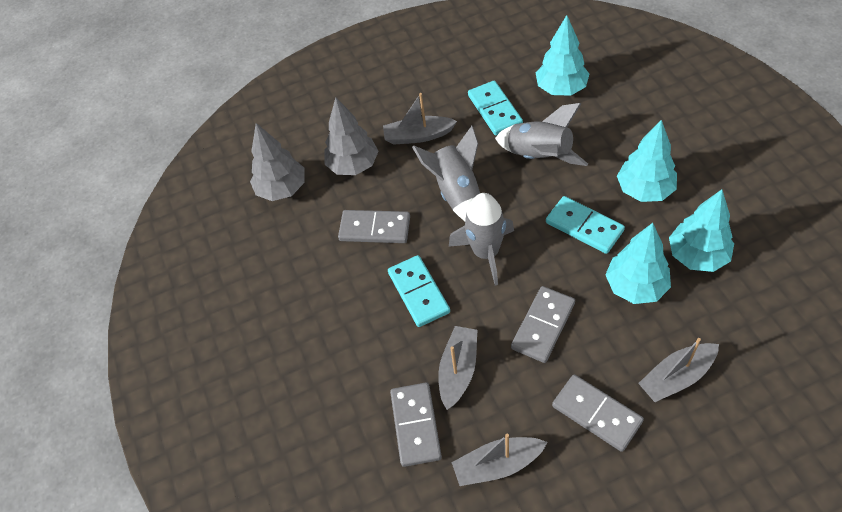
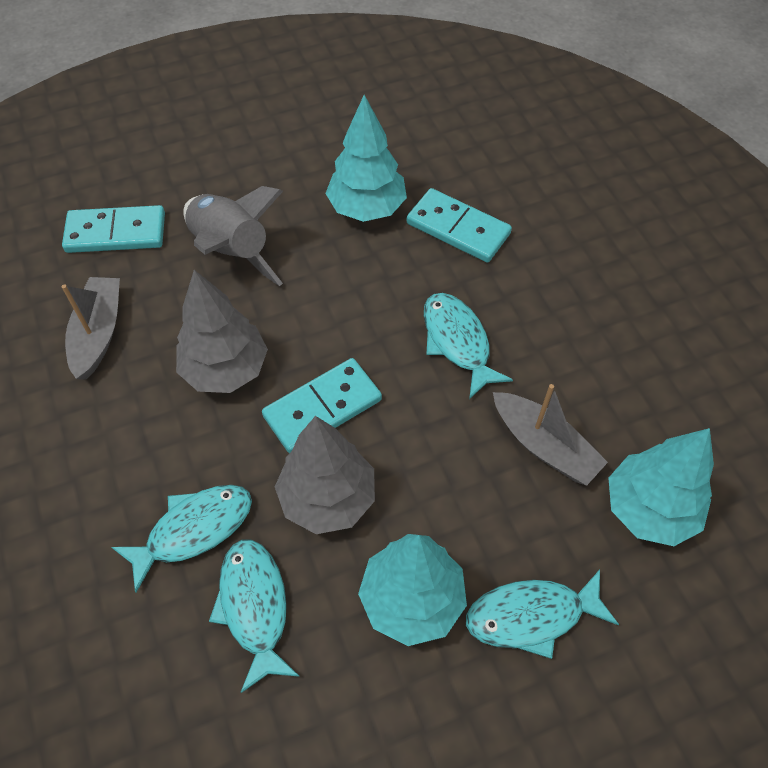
grey boat: [383,93,457,145] [438,326,477,410] [451,434,547,486] [638,338,719,402] = 4 -> [61,277,120,380] [493,384,608,486] = 2
grey domino: [338,210,410,243] [390,383,442,467] [511,286,575,363] [552,374,644,452] = 4 -> none = 0
grey rocket: [412,126,480,221] [449,193,514,285] [495,103,588,166] = 3 -> [183,186,283,286] = 1
turquoise fish: none = 0 -> [111,485,252,593] [209,539,300,693] [424,293,513,399] [466,570,619,659] = 4
turquoise tree: [536,15,589,96] [606,223,671,304] [617,120,677,202] [669,189,734,272] = 4 -> [325,95,407,222] [358,534,467,646] [608,428,714,546] = 3

